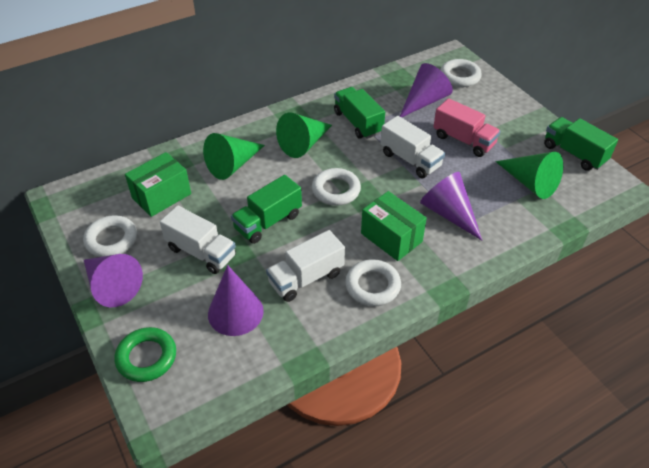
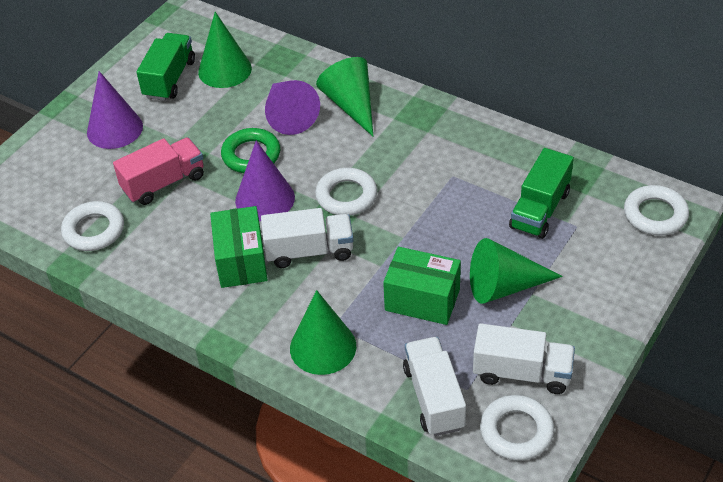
green cone: [203,133,265,180] [276,113,332,158] [495,152,563,199] = 3 -> [198,12,252,88] [290,290,356,375] [316,57,373,136] [470,238,563,304] = 4
green truck: [231,175,302,244] [334,87,385,139] [544,117,618,171] = 3 -> [136,33,195,101] [509,148,574,239] = 2
purple cone: [84,254,143,307] [208,265,264,336] [400,63,453,117] [420,172,482,240] = 4 -> [87,71,143,149] [235,141,295,221] [265,80,320,135] = 3

